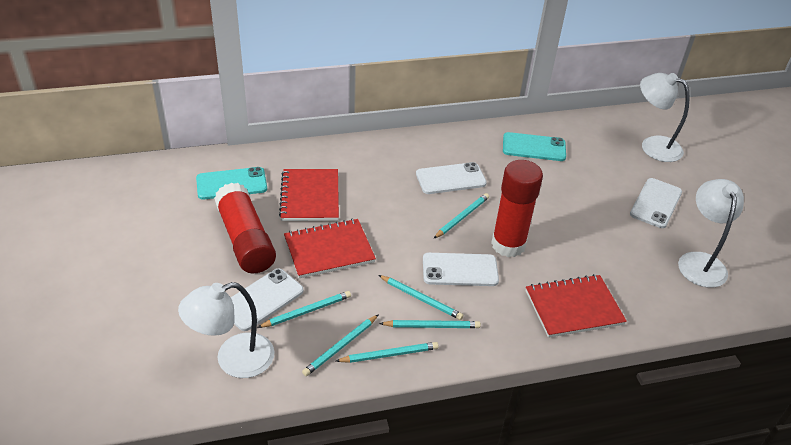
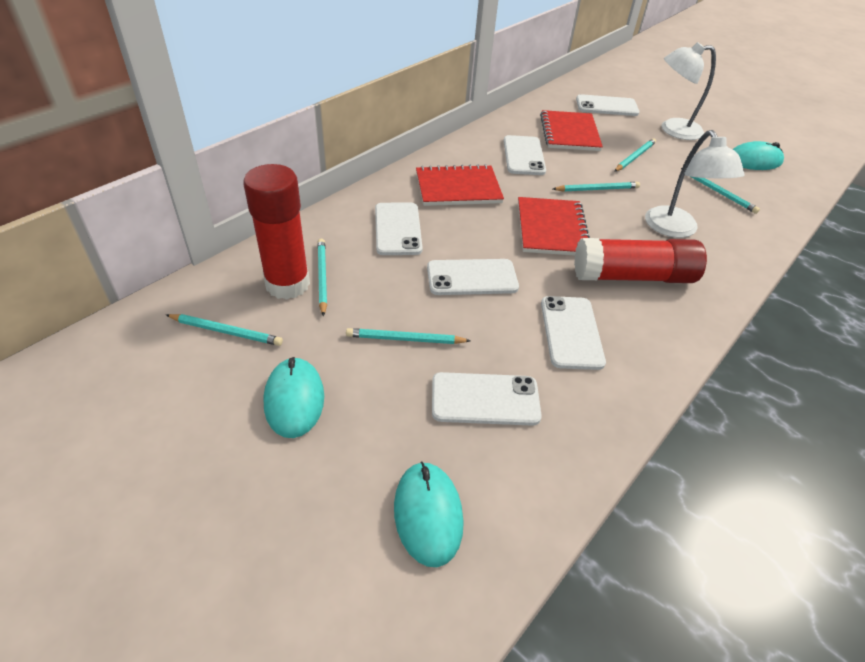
turquoise mouse: none = 0 -> [263,357,324,438] [394,461,464,567] [733,141,784,170] = 3
turquoise phone: [196,167,267,200] [503,132,566,161] = 2 -> none = 0
white lamp: [178,282,274,378] [640,73,690,162] [678,179,744,288] = 3 -> [645,130,744,238] [662,42,716,140] = 2
white phone: [231,268,304,331] [416,162,487,194] [423,253,499,286] [630,178,682,228] = 4 -> [375,203,423,255] [427,259,519,295] [432,372,542,426] [504,135,546,175] [541,296,606,370] [576,94,640,116] = 6

